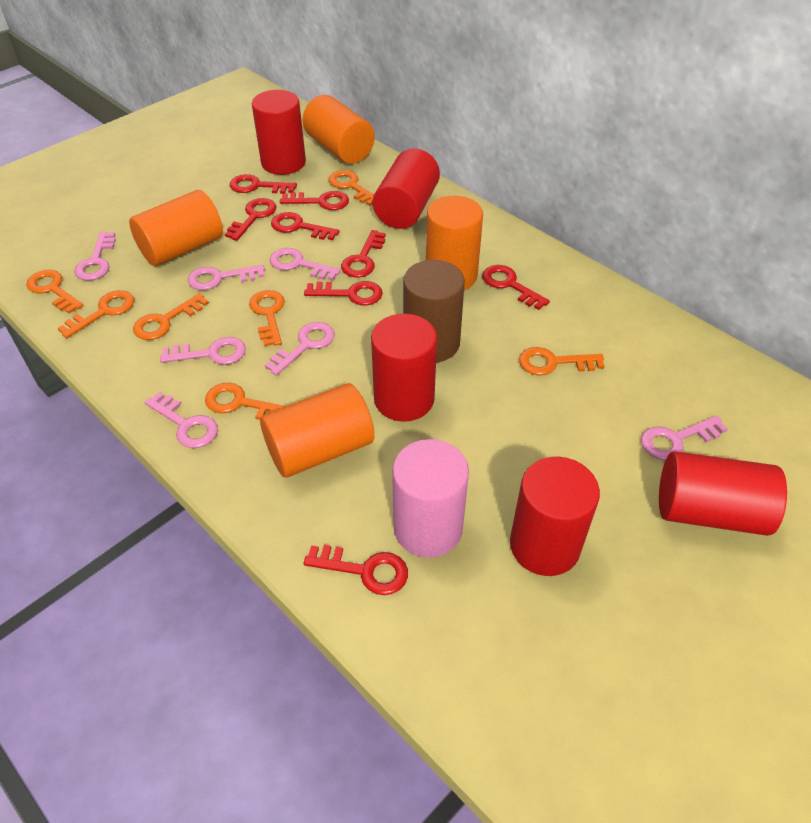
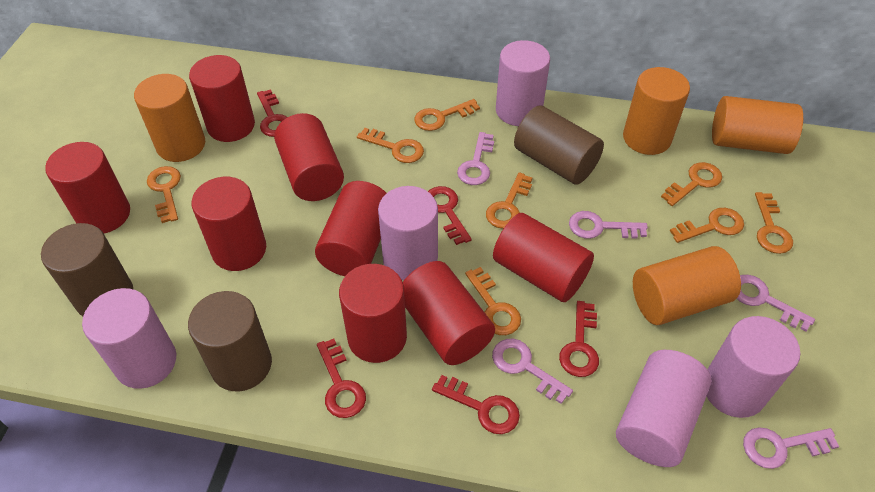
brown cylinder: [403,260,465,362] = 1 -> [41,223,134,316] [188,291,272,391] [514,105,604,184] = 3
orange key: [26,270,84,314] [58,290,135,338] [133,293,209,340] [205,383,286,420] [249,290,285,346] [329,170,374,206] [519,347,605,376] = 7 -> [147,166,181,223] [357,128,424,163] [414,99,480,131] [465,267,521,335] [486,172,532,229] [661,162,722,206] [670,208,744,243] [755,192,793,254] = 8
pink cylinder: [392,439,469,558] = 1 -> [82,288,176,389] [378,186,438,280] [496,40,550,126] [616,350,711,467] [707,316,800,418] = 5
pink key: [74,232,116,281] [145,392,218,448] [160,337,246,365] [188,265,265,290] [265,322,335,376] [270,248,341,280] [641,416,727,460] = 7 -> [457,132,494,185] [492,339,573,404] [569,211,648,239] [737,275,815,331] [743,427,839,469] = 5
red cylinder: [252,90,306,175] [371,314,437,422] [373,148,440,229] [510,456,600,576] [659,451,787,536] = 5 -> [45,142,130,233] [189,55,255,142] [191,177,266,271] [274,113,344,201] [315,181,386,276] [339,264,407,363] [403,261,495,365] [493,213,594,302] = 8
red key: [225,198,277,241] [230,174,297,194] [271,212,340,240] [280,191,349,210] [303,545,408,595] [304,281,383,305] [341,230,386,278] [482,265,550,310] = 8 -> [257,89,287,137] [317,339,366,418] [428,186,472,245] [432,375,520,434] [559,301,599,377] = 5

